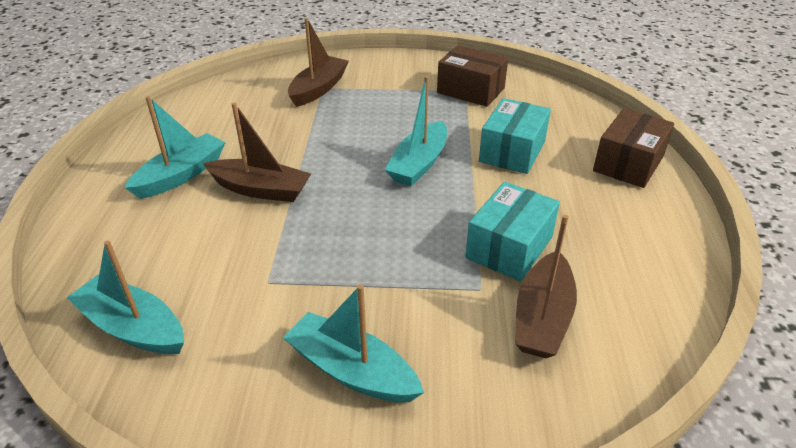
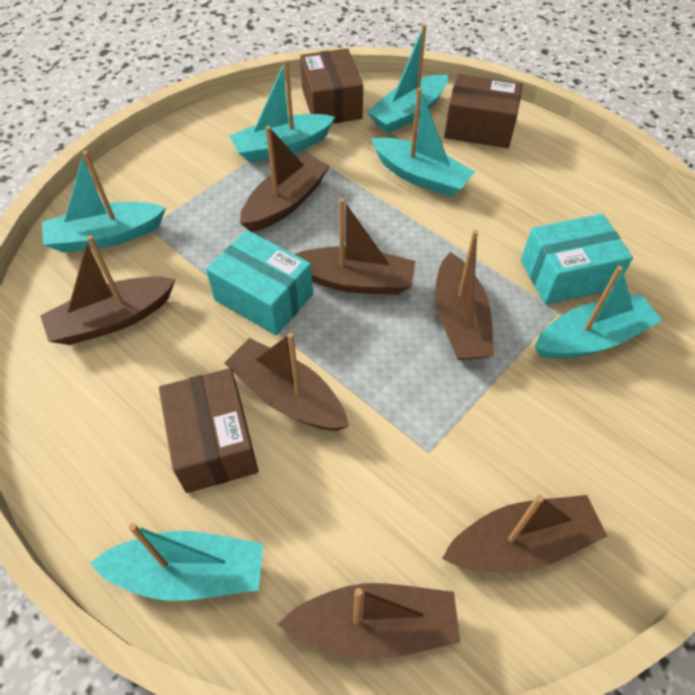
brown boat: [203,103,311,202] [288,18,349,107] [515,215,577,358] = 3 -> [40,235,176,345] [224,333,349,431] [240,126,330,232] [278,583,460,660] [294,198,415,295] [435,230,494,360] [442,495,607,573] = 7
brown box: [437,45,508,107] [593,108,674,188] = 2 -> [159,368,258,493] [300,48,363,124] [444,74,522,148] = 3
turquoise boat: [67,241,184,354] [125,96,226,199] [283,284,424,403] [385,76,447,186] = 4 -> [42,151,166,253] [90,523,263,601] [229,60,335,163] [367,24,448,133] [371,88,475,197] [535,266,663,359] = 6

